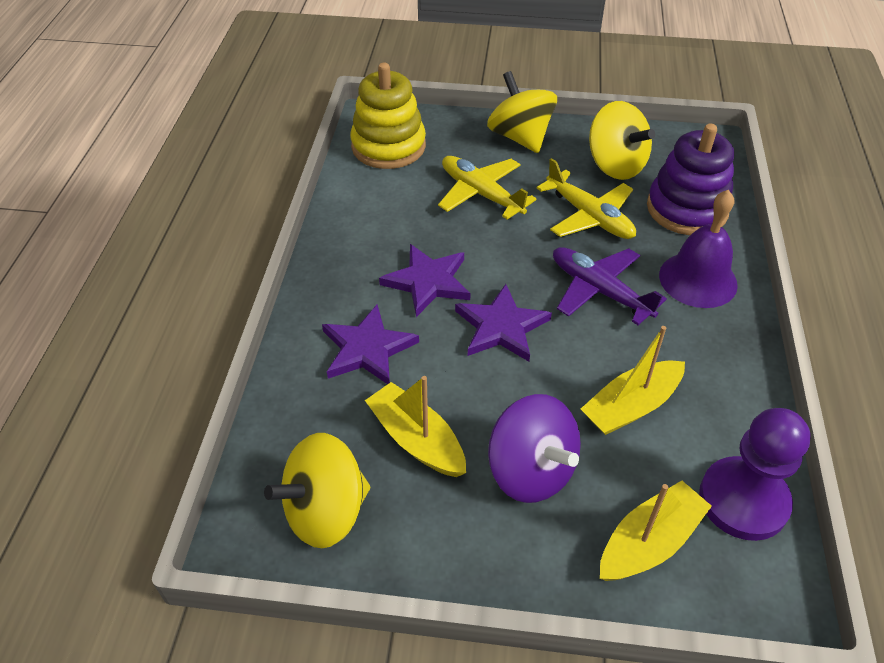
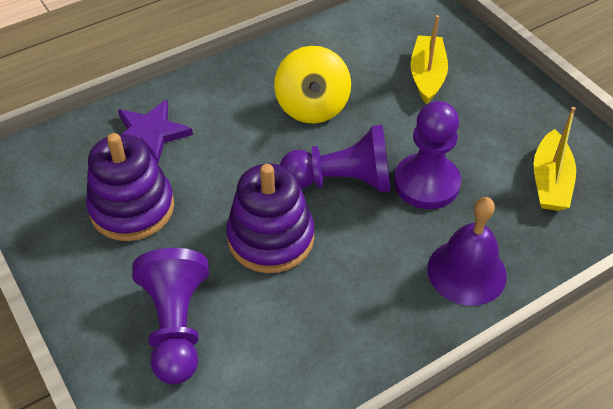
purple pawn: [699,408,811,541] = 1 -> [132,248,209,384] [280,125,391,193] [394,101,461,209] = 3
purple plane: [553,247,667,325] = 1 -> none = 0
purple spinning top: [488,394,581,503] = 1 -> none = 0
purple stacking toy: [647,124,734,235] = 1 -> [86,133,174,241] [226,163,315,273] = 2
purple star: [322,304,419,384] [379,244,471,317] [455,284,552,362] = 3 -> [118,100,193,164] = 1
yellow boat: [365,376,466,477] [581,326,685,435] [600,481,712,581] = 3 -> [410,15,448,104] [534,107,576,211] = 2
yellow plane: [438,156,537,220] [537,158,636,239] = 2 -> none = 0
yellow spinning top: [264,433,370,548] [487,71,557,153] [589,101,655,180] = 3 -> [274,46,351,124] = 1
yellow stacking toy: [350,63,426,169] = 1 -> none = 0

